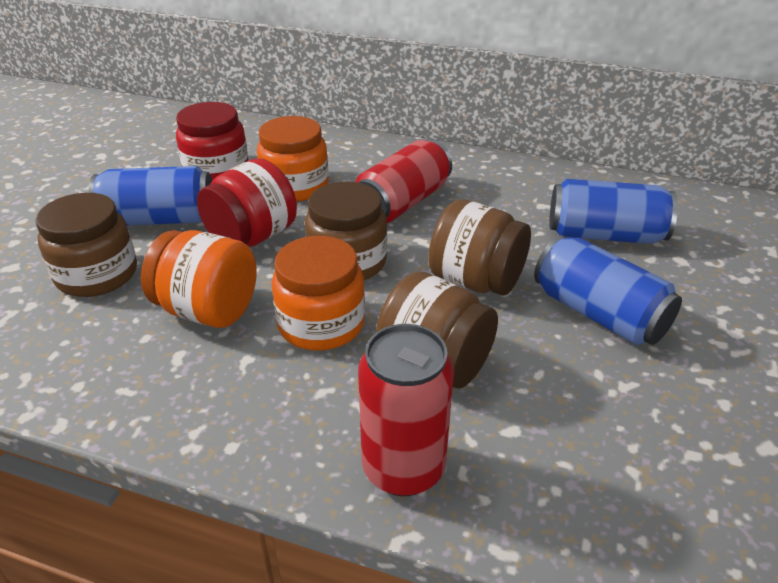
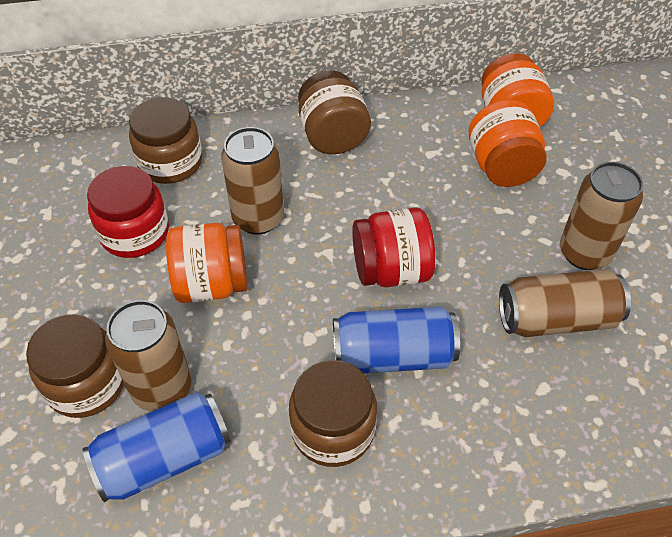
blue can: [89,166,212,226] [534,235,682,345] [549,179,678,244] = 3 -> [83,392,231,502] [333,307,460,374] = 2
brown can: none = 0 -> [105,300,192,412] [221,127,284,235] [499,269,631,337] [560,162,643,270] = 4
red can: [355,139,452,223] [358,324,454,496] = 2 -> none = 0

